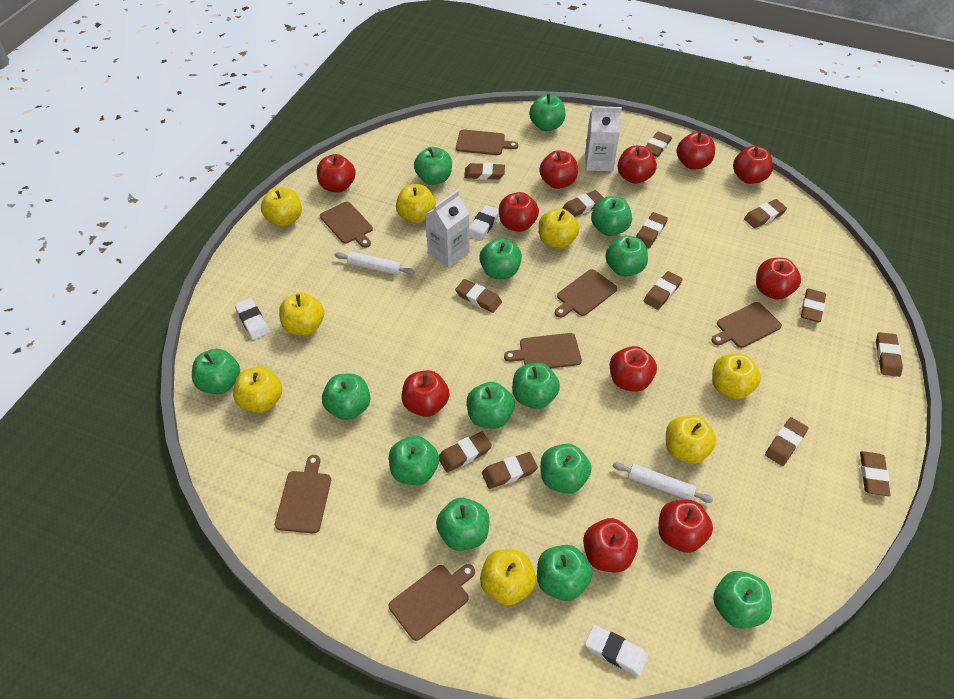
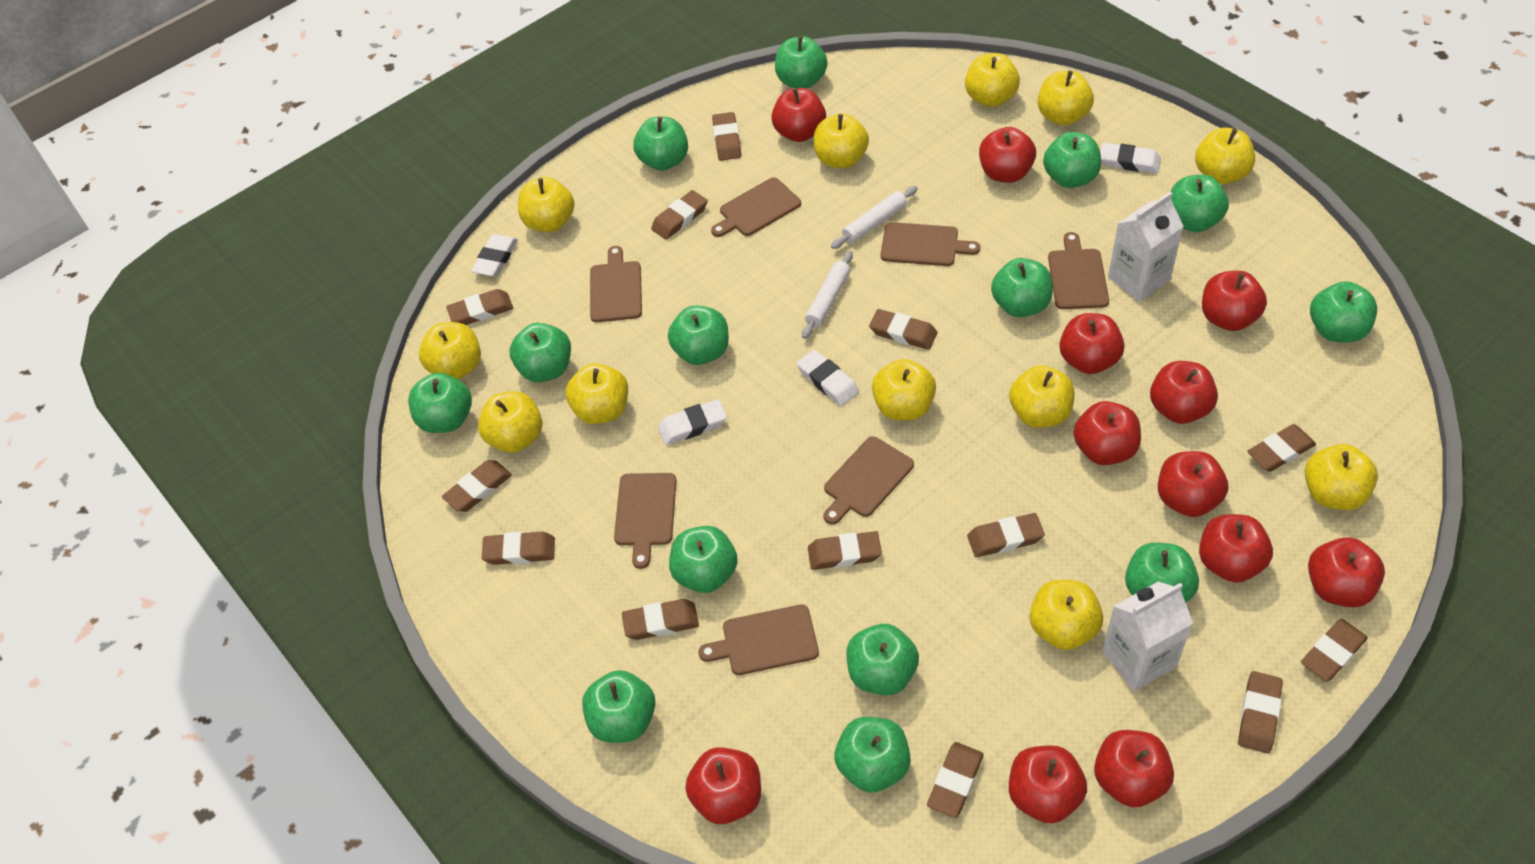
red apple: [317,154,356,192] [402,370,449,417] [499,192,539,232] [539,150,578,189] [583,518,638,572] [610,346,657,392] [618,146,657,184] [658,500,713,553] [677,132,715,170] [733,146,773,184] [756,258,801,300] = 11 -> [685,747,761,824] [771,88,826,142] [979,127,1036,183] [1009,745,1087,824] [1059,313,1124,374] [1073,401,1141,465] [1094,730,1174,807] [1150,361,1218,424] [1158,451,1228,517] [1199,514,1273,583] [1202,271,1267,331] [1308,537,1385,607] = 12
white eraser: [235,298,270,340] [469,205,499,241] [585,625,648,676] = 3 -> [471,234,518,277] [658,399,727,445] [797,350,859,406] [1100,143,1161,174] = 4
yellow apple: [233,366,282,413] [261,187,302,226] [279,292,324,335] [396,184,436,223] [480,549,536,606] [538,208,579,249] [666,415,716,464] [712,354,761,399] = 8 -> [419,322,481,380] [478,391,542,453] [518,177,574,232] [566,363,628,424] [814,114,869,168] [872,359,936,420] [965,53,1020,107] [1009,365,1075,428] [1030,580,1103,650] [1038,71,1094,126] [1195,127,1255,184] [1305,444,1378,510] = 12

